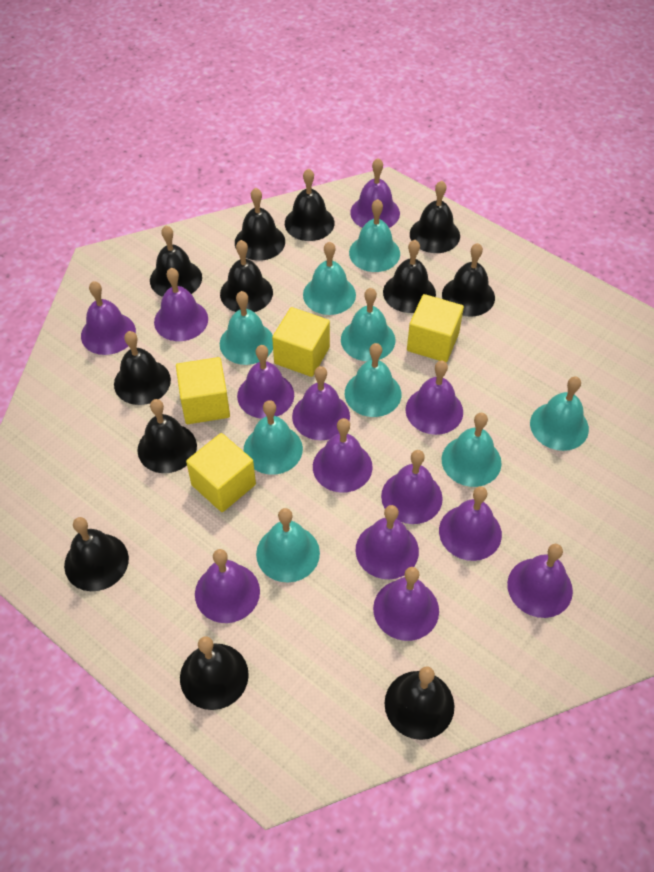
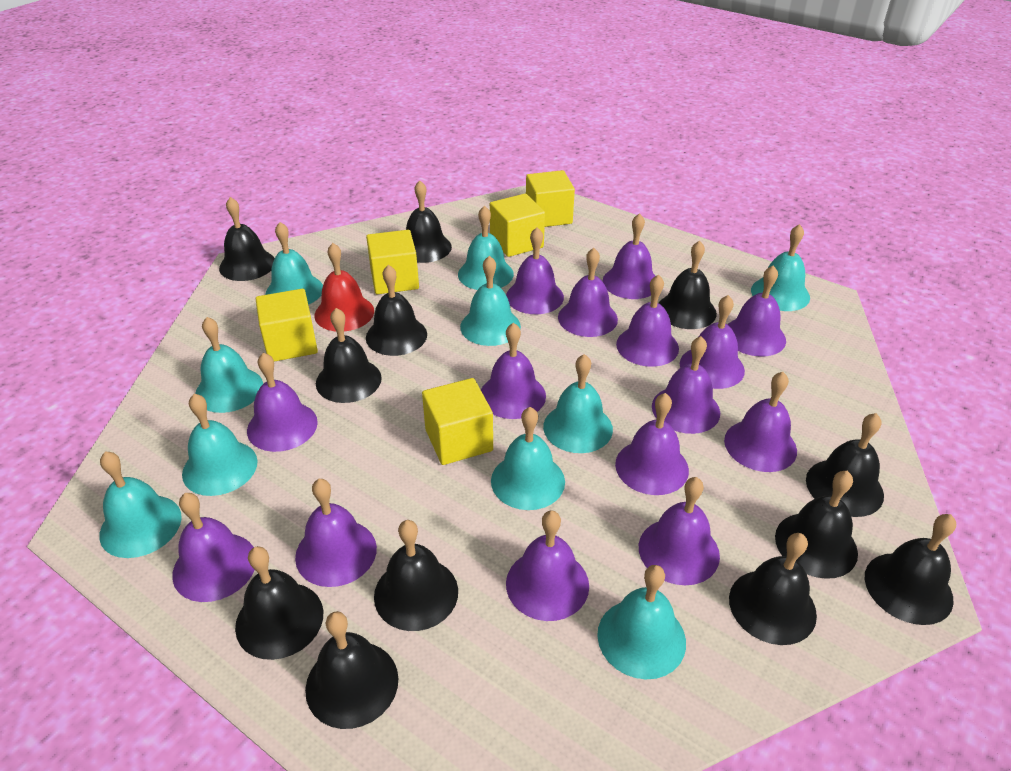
purple bell: [81,281,136,355] [154,268,208,341] [195,549,260,623] [237,345,294,419] [292,366,350,440] [313,418,373,493] [350,158,400,228] [356,505,419,579] [373,567,439,641] [381,450,443,524] [406,361,463,435] [439,486,502,561] [507,544,573,618] = 13 -> [172,493,255,602] [247,353,318,452] [295,479,377,587] [481,323,546,419] [506,227,564,314] [506,510,589,621] [558,248,618,337] [603,213,655,299] [615,393,689,495] [616,275,679,367] [639,477,720,585] [652,336,720,434] [680,295,745,389] [724,372,797,472] [727,265,786,357] = 15
red bell: none = 0 -> [314,243,374,332] = 1
turquoise bell: [220,291,273,365] [244,400,303,475] [256,508,320,583] [303,242,356,315] [341,288,396,361] [345,343,401,417] [349,199,400,272] [442,413,502,487] [530,377,589,451] = 9 -> [99,451,182,558] [182,394,257,496] [195,317,263,413] [265,222,323,305] [458,206,514,290] [460,256,521,346] [491,407,565,510] [543,354,613,453] [597,565,686,679] [751,224,810,311] = 10
yellow cube: [176,357,230,424] [186,433,256,512] [272,307,330,377] [407,294,464,362] = 4 -> [256,289,318,362] [366,230,419,294] [422,378,493,465] [490,194,545,257] [526,170,575,227] = 5

